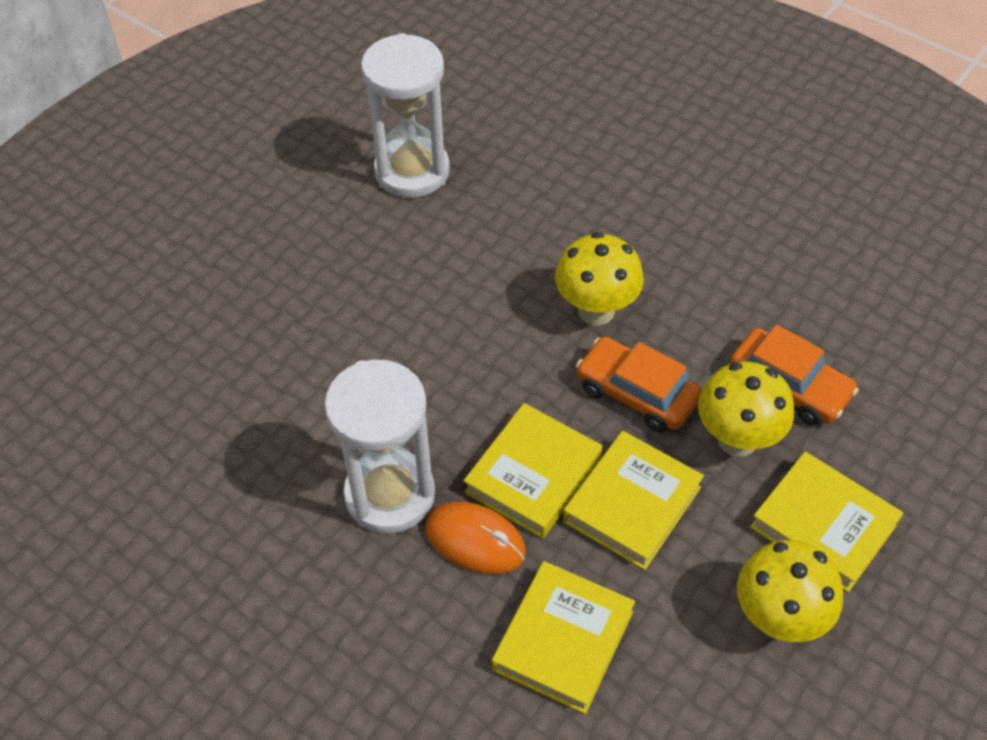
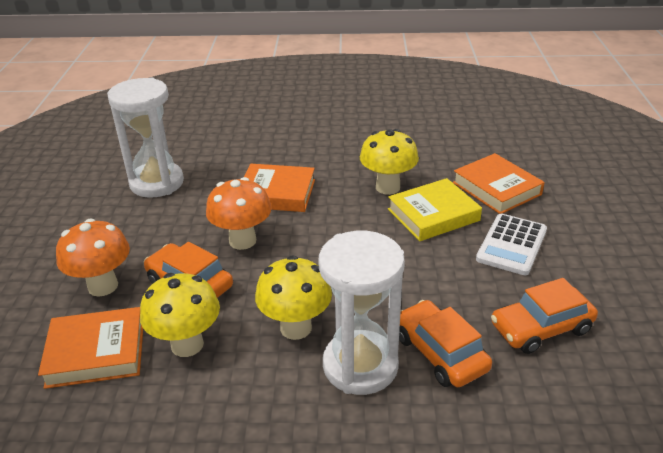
orange book: none = 0 -> [38,307,143,389] [244,164,315,212] [453,153,545,214] = 3
orange car: [576,336,702,433] [730,324,859,426] = 2 -> [144,242,233,298] [399,300,492,387] [491,278,598,354] = 3
orange mouse: [425,501,526,574] = 1 -> none = 0
orange mushroom: none = 0 -> [56,219,130,297] [206,177,272,250] = 2
white calculator: none = 0 -> [476,214,547,275] = 1
yellow book: [463,403,602,538] [492,561,635,714] [563,431,704,570] [750,451,903,592] = 4 -> [388,178,482,241] = 1

